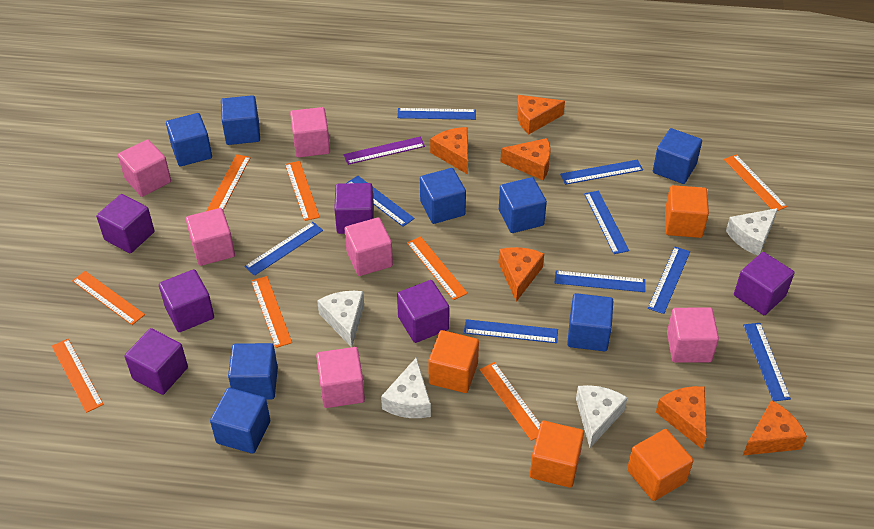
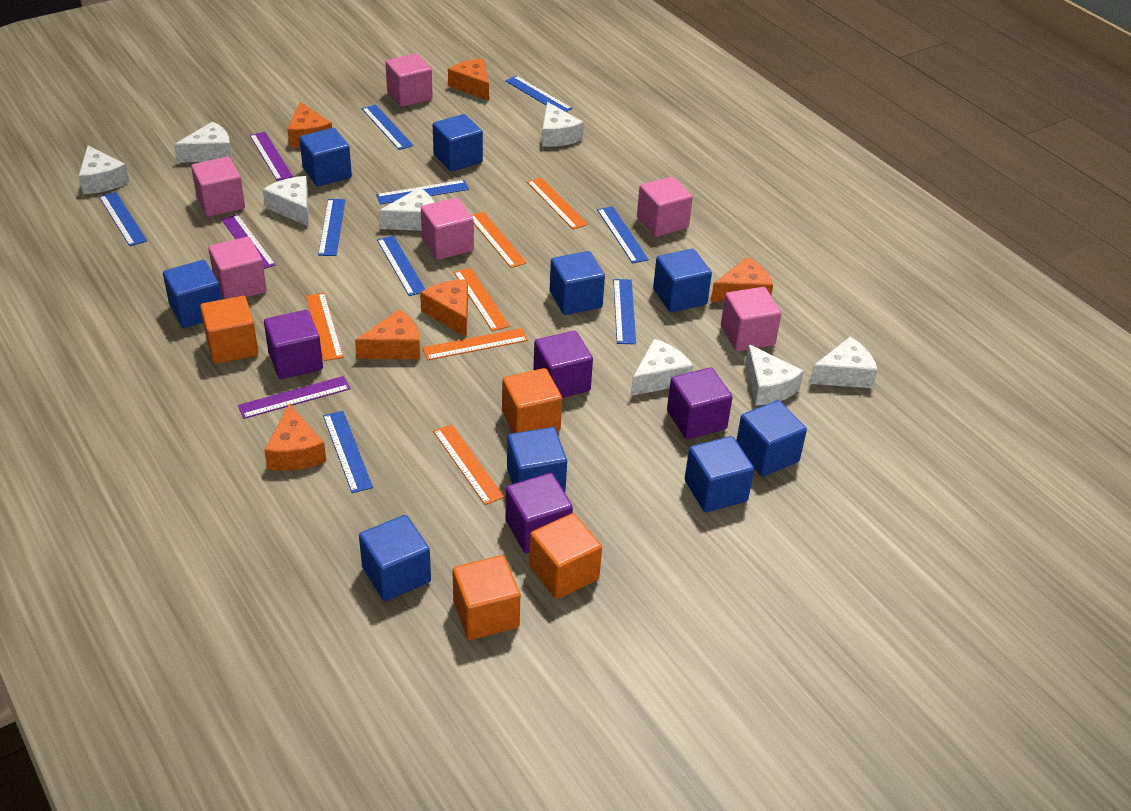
blue cube: [166,113,212,166] [210,388,270,454] [221,95,260,145] [228,343,278,400] [420,168,466,224] [499,177,547,233] [567,293,613,351] [653,128,702,184] = 8 -> [163,260,222,328] [299,128,352,186] [359,515,431,601] [433,114,483,172] [507,427,567,492] [550,251,605,315] [653,249,712,312] [685,436,754,512] [736,400,807,476] = 9
orange ruler: [52,339,104,413] [72,271,145,325] [206,154,251,211] [251,276,292,348] [285,161,320,221] [407,236,468,300] [480,362,540,441] [724,155,787,211] = 8 -> [306,293,343,361] [422,328,528,360] [433,424,504,505] [454,268,510,331] [471,212,527,268] [527,177,588,229] = 6
purple cube: [96,194,155,253] [125,328,188,395] [159,269,214,332] [334,183,374,234] [397,280,449,343] [734,252,794,315] = 6 -> [264,310,323,379] [505,473,573,554] [533,331,593,398] [667,367,733,439] = 4
purple ruler: [344,137,425,165] = 1 -> [221,214,276,269] [238,376,350,419] [250,132,293,181] = 3
white cheese: [317,291,364,347] [381,357,431,418] [576,385,628,448] [726,208,778,256] = 4 -> [79,145,129,194] [174,121,232,163] [263,176,309,226] [379,187,434,231] [542,102,584,147] [631,339,693,396] [745,344,804,405] [809,337,878,388] = 8

